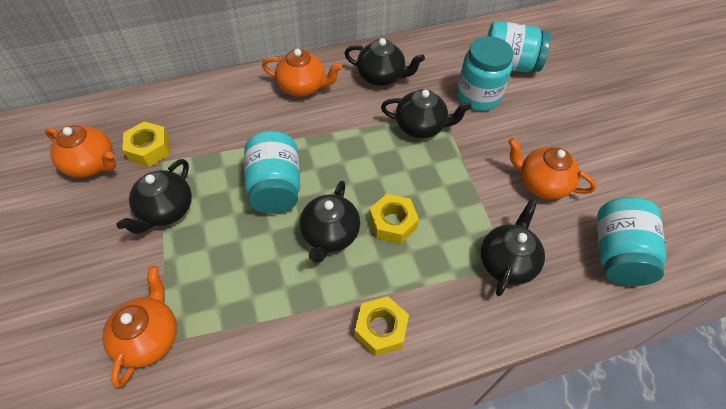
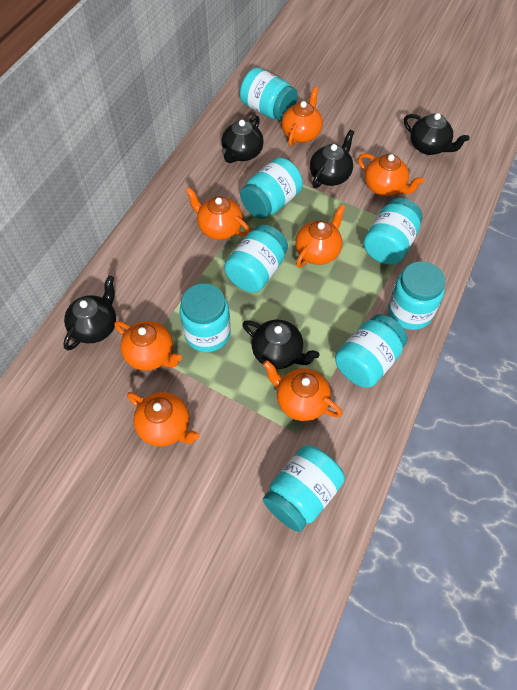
orange teapot: [45,126,116,178] [102,266,177,388] [262,49,342,97] [508,138,597,200] = 4 -> [114,321,182,371] [127,392,200,446] [185,187,250,240] [263,360,342,421] [281,87,323,146] [295,205,345,267] [358,154,424,196] = 7
turquoise jar: [244,131,300,214] [457,36,513,111] [487,21,551,72] [597,197,666,286] = 4 -> [180,283,231,352] [224,224,288,293] [240,67,298,121] [240,157,303,219] [263,445,345,532] [335,314,407,388] [363,198,422,264] [388,261,445,330] = 8
yellow nut: [122,121,169,167] [355,296,409,356] [369,194,419,244] = 3 -> none = 0

